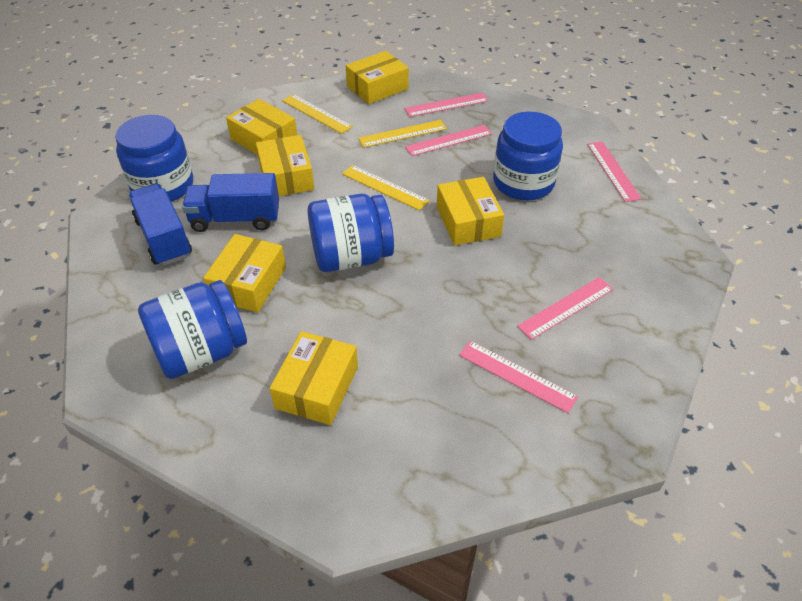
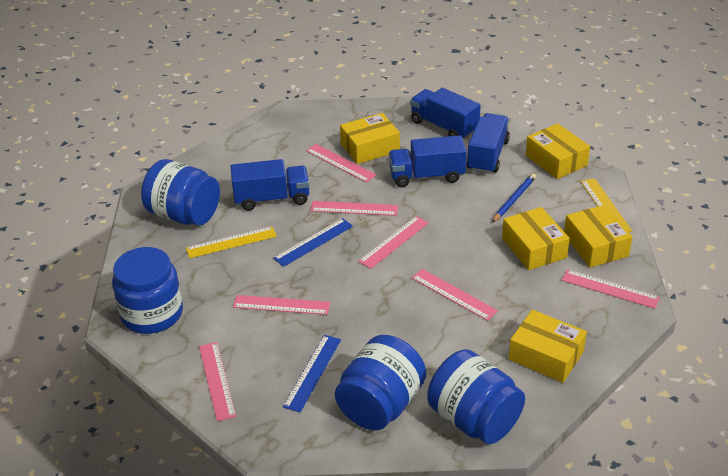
blue pencil: none = 0 -> [492,173,536,223] = 1
blue ruler: none = 0 -> [273,218,353,267] [283,335,341,412] = 2
blue truck: [128,184,192,266] [182,173,279,232] = 2 -> [230,159,310,211] [389,136,467,187] [410,88,481,139] [467,113,510,174] = 4
pink ruler: [404,93,488,117] [405,125,492,156] [459,341,578,413] [517,277,614,340] [587,141,642,202] = 5 -> [199,342,236,421] [233,295,330,315] [306,144,377,183] [310,201,398,216] [358,216,429,269] [411,269,498,321] [562,269,660,309] = 7
yellow box: [203,234,286,312] [226,99,297,155] [256,135,314,196] [270,331,358,425] [346,51,409,104] [437,177,504,245] = 6 -> [340,113,400,164] [502,207,570,270] [508,310,587,383] [526,123,590,179] [564,205,632,267] = 5
yellow ruler: [282,94,353,134] [342,165,430,211] [358,120,447,148] = 3 -> [186,226,277,258] [580,178,632,232] = 2

